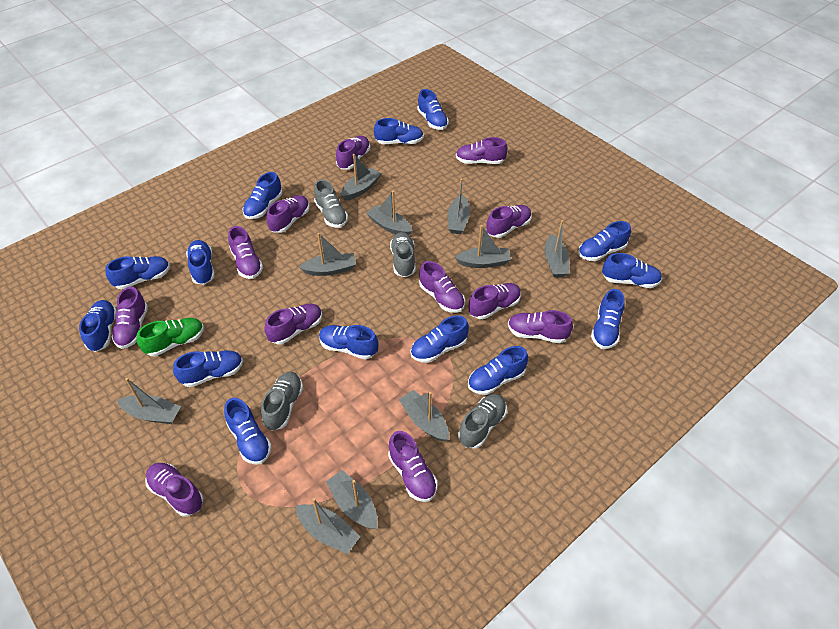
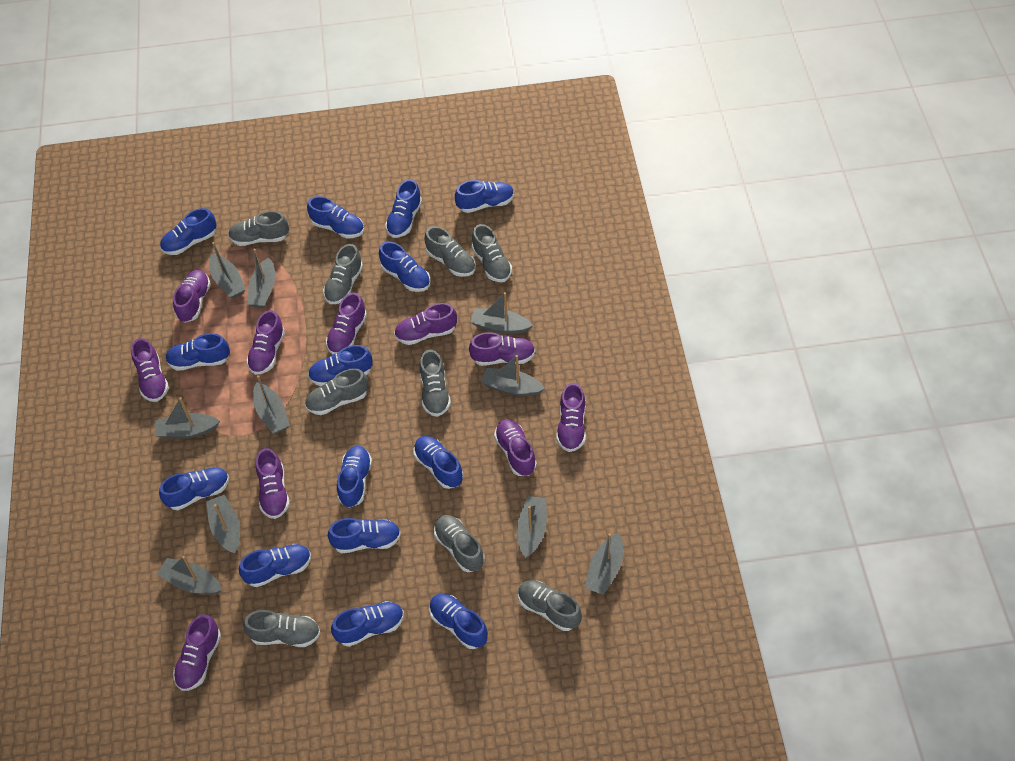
green shoe: [137,318,204,356] = 1 -> none = 0
grey shoe: [261,372,303,431] [314,179,348,228] [390,232,416,277] [458,394,507,449] = 4 -> [228,211,289,246] [243,610,320,647] [305,368,368,415] [323,244,363,304] [420,350,451,417] [425,226,476,277] [434,515,485,572] [472,224,512,282] [518,580,582,631] = 9
purple shoe: [111,287,148,349] [145,463,203,517] [228,226,263,279] [264,304,322,344] [266,195,310,233] [336,136,370,169] [388,431,438,502] [419,261,465,313] [456,137,508,164] [469,283,521,319] [486,205,532,238] [508,310,573,343] = 12 -> [131,338,169,402] [173,270,211,323] [173,614,221,691] [246,310,285,375] [256,448,290,519] [326,293,367,355] [394,303,457,345] [469,332,535,366] [494,419,537,476] [556,383,586,452] = 10

